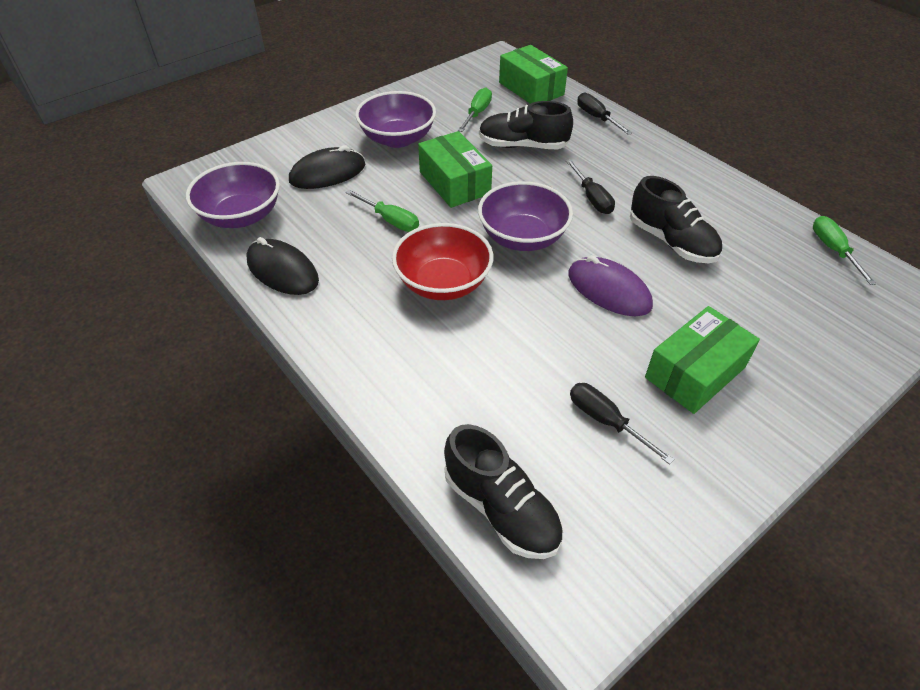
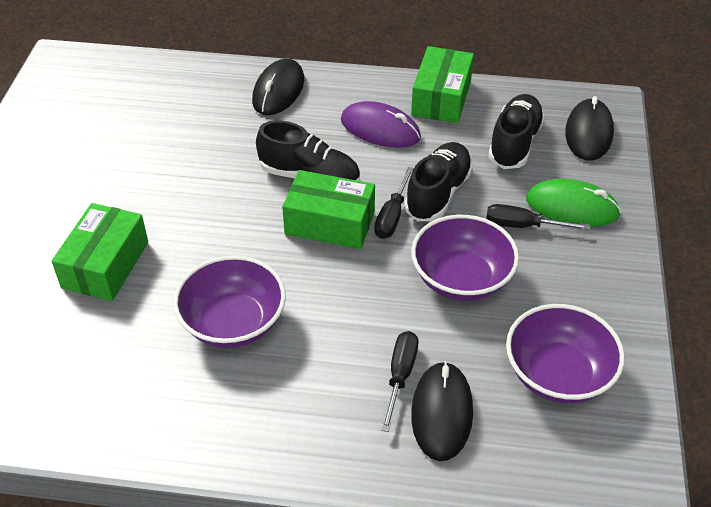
black mouse: [246,237,319,295] [289,145,365,189] = 2 -> [252,59,304,115] [411,361,473,461] [565,96,614,161] = 3
green mouse: none = 0 -> [526,179,621,227] = 1
green screwdriver: [346,190,419,232] [458,88,492,132] [813,216,877,285] = 3 -> none = 0
red bowl: [392,223,493,300] = 1 -> none = 0

